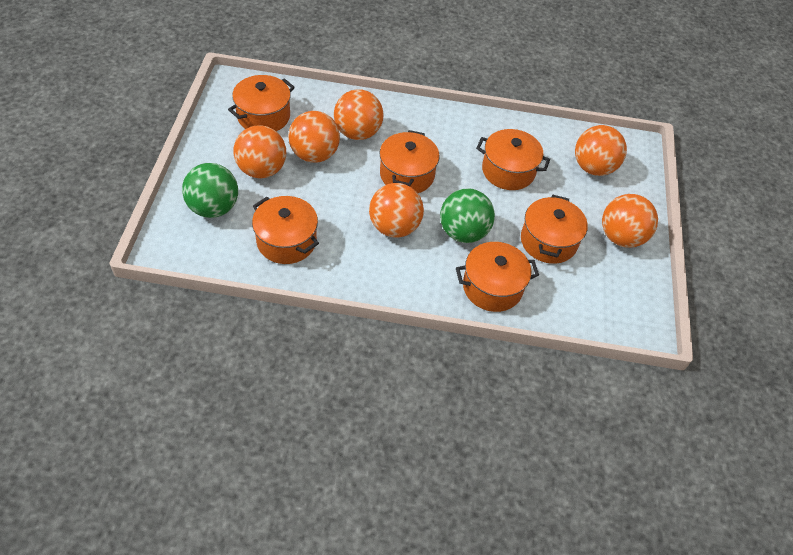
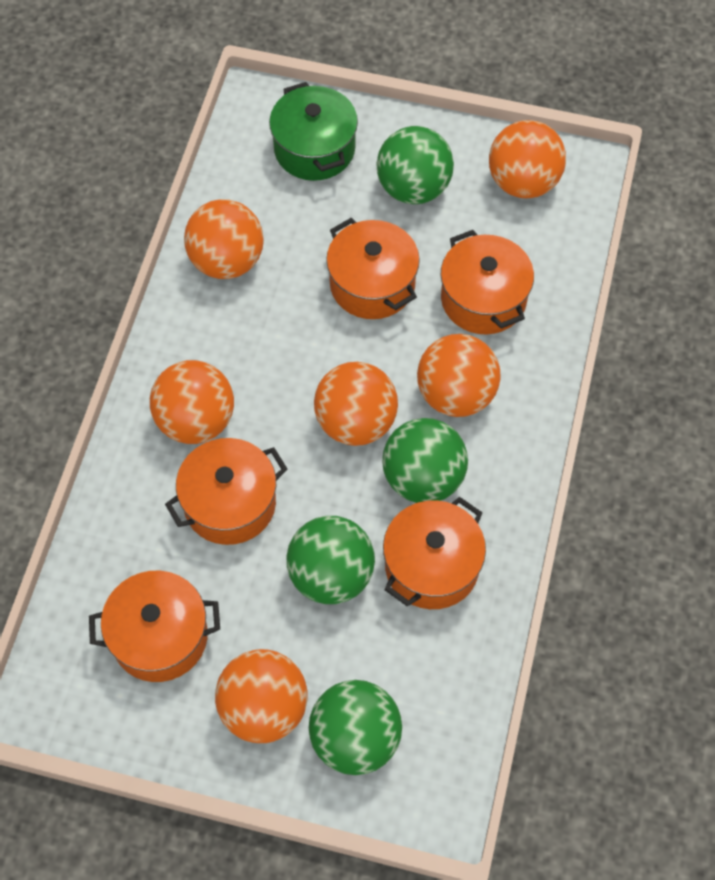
green ball: [182,163,238,218] [440,188,495,243] = 2 -> [287,516,375,604] [309,680,402,775] [377,126,454,204] [382,418,468,503] = 4
green pot: none = 0 -> [269,82,358,181] = 1
orange pot: [228,75,295,131] [252,196,319,264] [379,130,440,193] [456,242,539,312] [476,129,550,190] [521,195,588,264] = 6 -> [89,571,220,682] [165,438,288,545] [326,218,420,319] [383,497,486,609] [441,230,534,334] = 5

